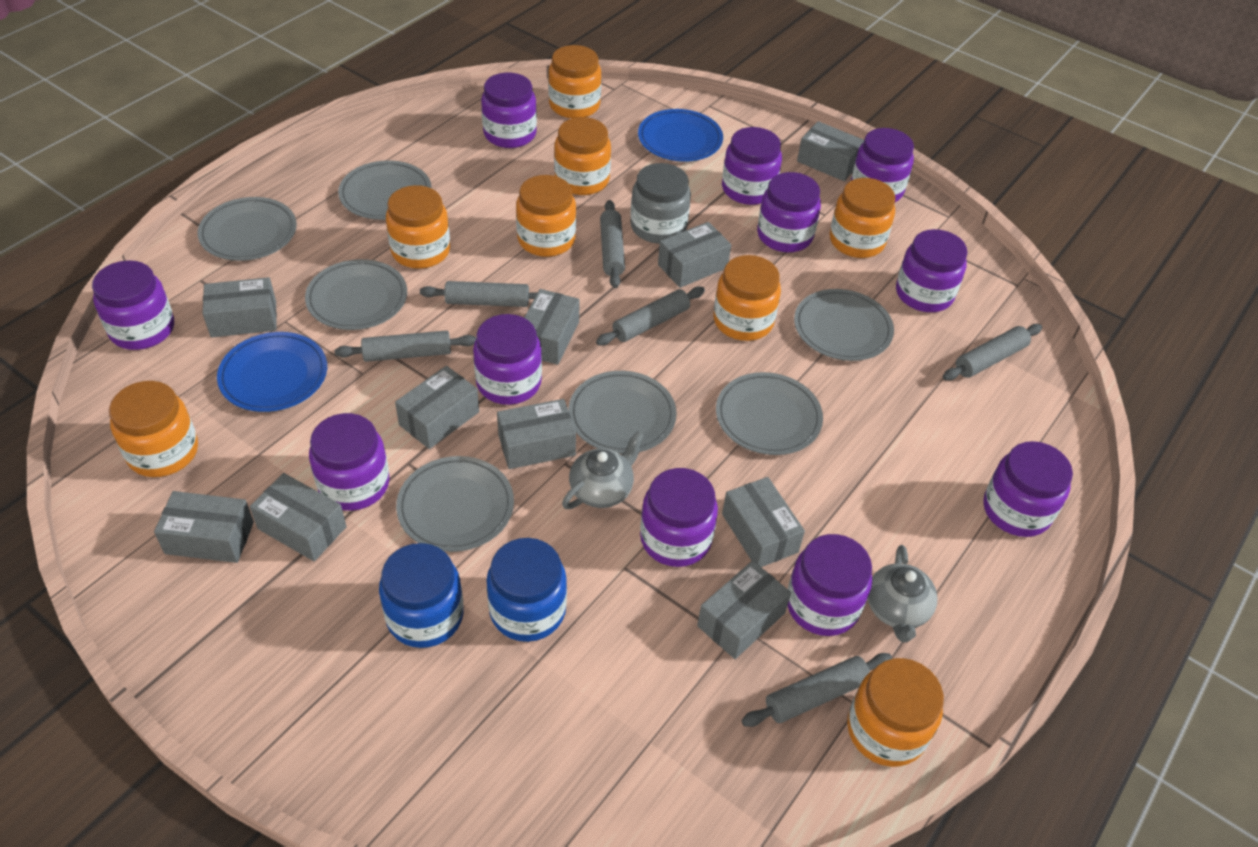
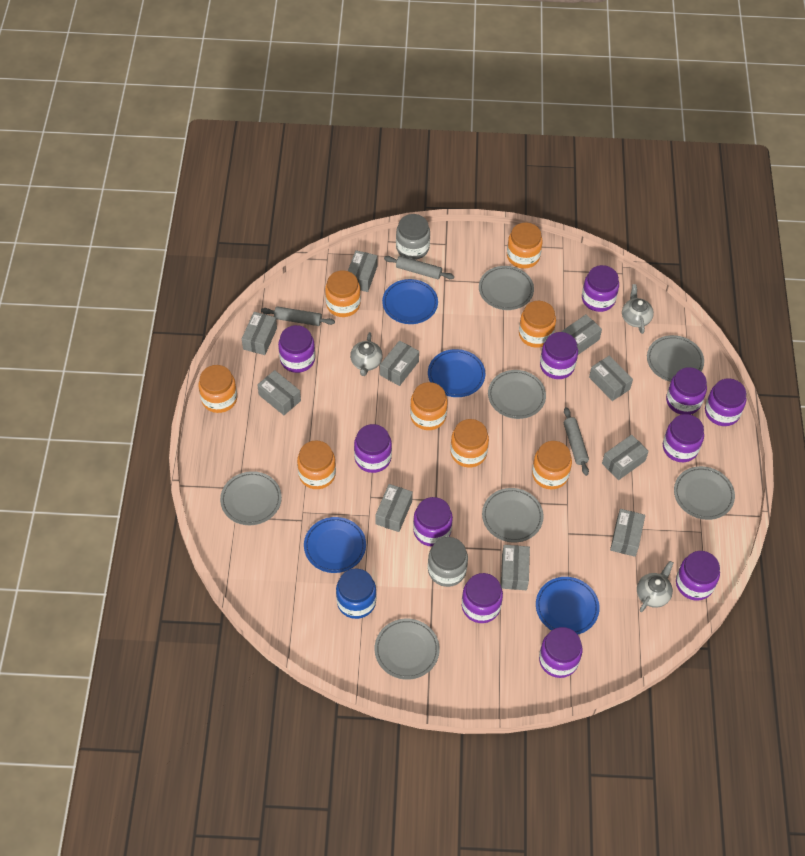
blue jar: [379,543,464,648] [486,538,567,642] = 2 -> [336,568,376,619] = 1
blue plate: [217,332,327,412] [638,109,723,162] = 2 -> [304,517,366,573] [382,279,438,324] [428,349,485,397] [536,577,600,634] = 4
grey jar: [630,163,691,244] = 1 -> [396,214,430,260] [428,537,468,587] = 2
grey rolling pin: [335,331,476,362] [420,281,538,307] [596,287,705,345] [600,200,625,288] [742,653,892,727] [943,324,1042,380] = 6 -> [261,306,335,326] [384,256,454,279] [564,407,589,476] = 3
grey teapot: [562,431,644,509] [868,545,938,643] = 2 -> [350,332,383,376] [622,284,654,334] [637,561,674,612] = 3

